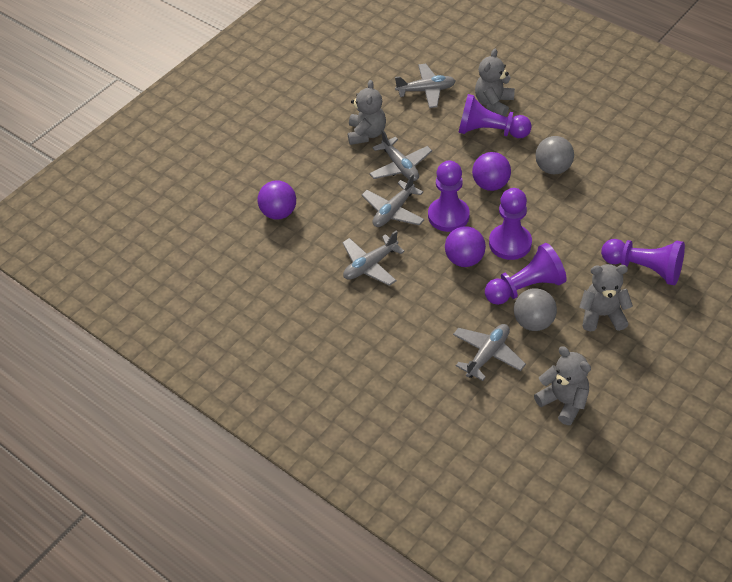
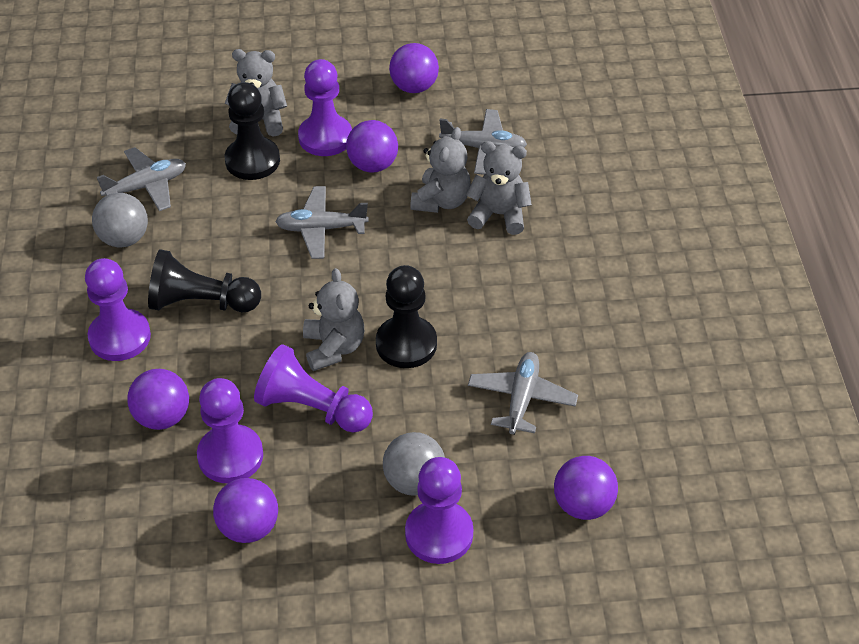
black pawn: none = 0 -> [148,249,261,312] [225,82,280,180] [376,265,437,368] = 3
grey plane: [342,231,405,286] [362,174,425,227] [369,130,432,181] [395,64,455,108] [453,324,526,381] = 5 -> [97,147,186,211] [275,186,369,259] [439,109,527,175] [468,352,578,435] = 4
purple ball: [258,180,296,220] [445,226,486,267] [472,152,511,191] = 3 -> [127,369,189,430] [213,478,278,543] [346,120,398,173] [389,43,439,93] [554,456,618,520] = 5

